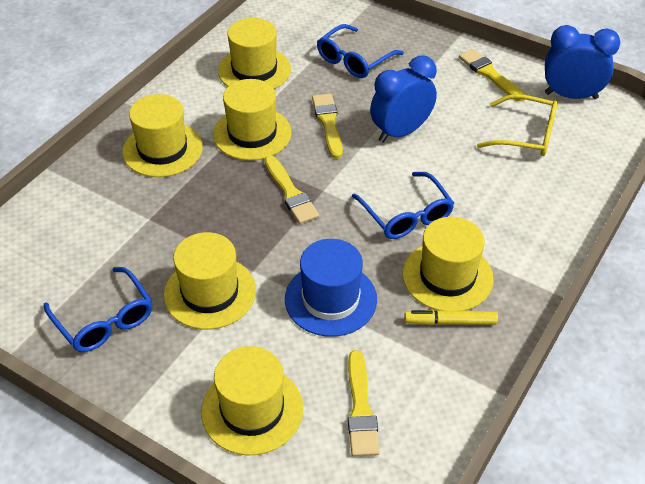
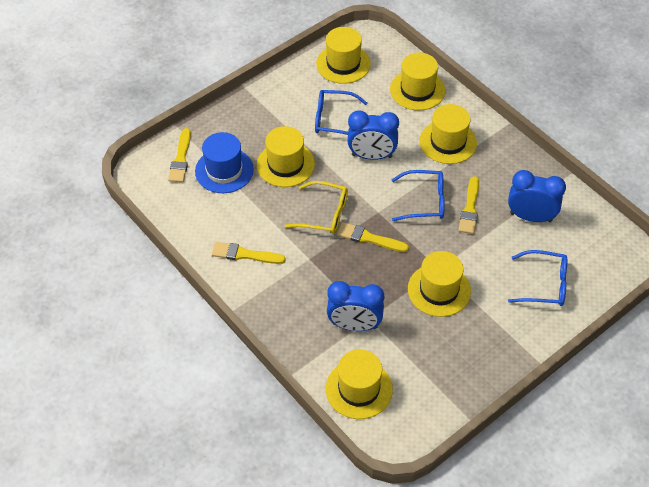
blue clock: [370,55,437,143] [545,25,620,99] = 2 -> [327,281,384,331] [347,110,399,160] [508,170,566,222] = 3
yellow marker: [404,310,498,325] = 1 -> none = 0

